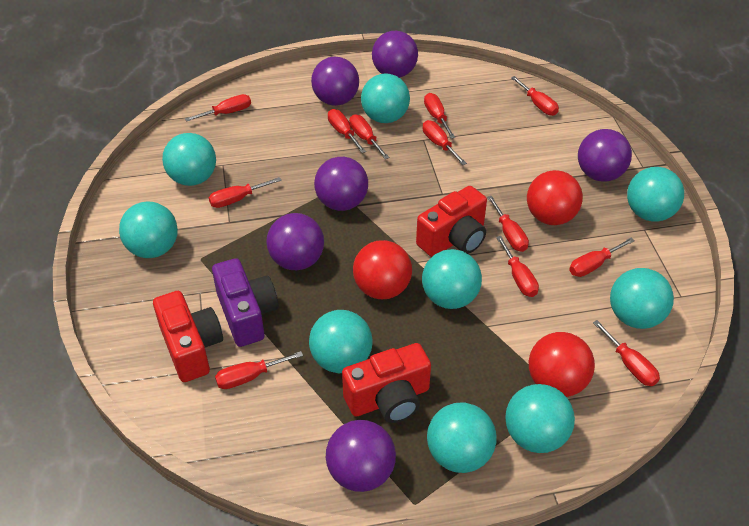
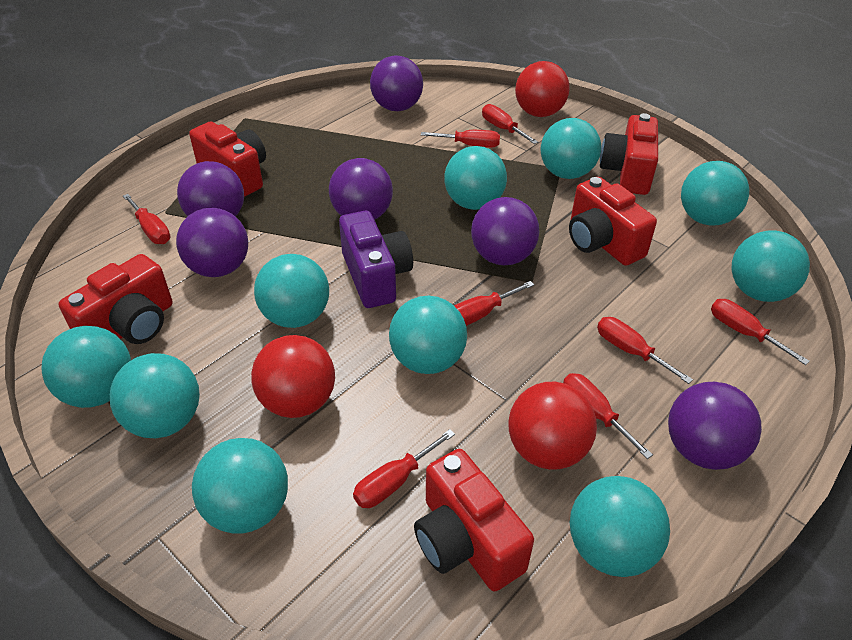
red camera: [153,291,223,382] [342,343,431,423] [416,186,487,257] = 3 -> [59,254,173,344] [189,122,266,197] [414,449,534,592] [569,177,657,266] [600,113,658,195] = 5
red screwdriver: [185,94,251,122] [209,177,282,208] [215,351,303,389] [328,109,366,153] [349,114,389,159] [423,120,467,165] [424,93,455,139] [487,196,529,252] [496,236,539,297] [511,76,559,116] [569,238,635,277] [593,320,660,386] = 12 -> [123,194,170,244] [353,429,455,508] [421,130,500,148] [454,281,534,326] [482,104,538,144] [563,373,653,459] [597,317,693,384] [711,299,810,365] = 8
turquoise ball: [119,201,178,258] [162,133,216,186] [309,310,372,373] [361,73,410,123] [422,249,482,309] [427,403,497,473] [505,384,575,453] [610,268,674,329] [627,167,684,222] = 9 -> [42,326,131,408] [110,353,200,438] [192,438,288,534] [254,254,329,328] [389,296,467,374] [444,146,507,210] [540,118,601,179] [570,476,670,577] [681,161,749,226] [731,231,810,302] = 10

